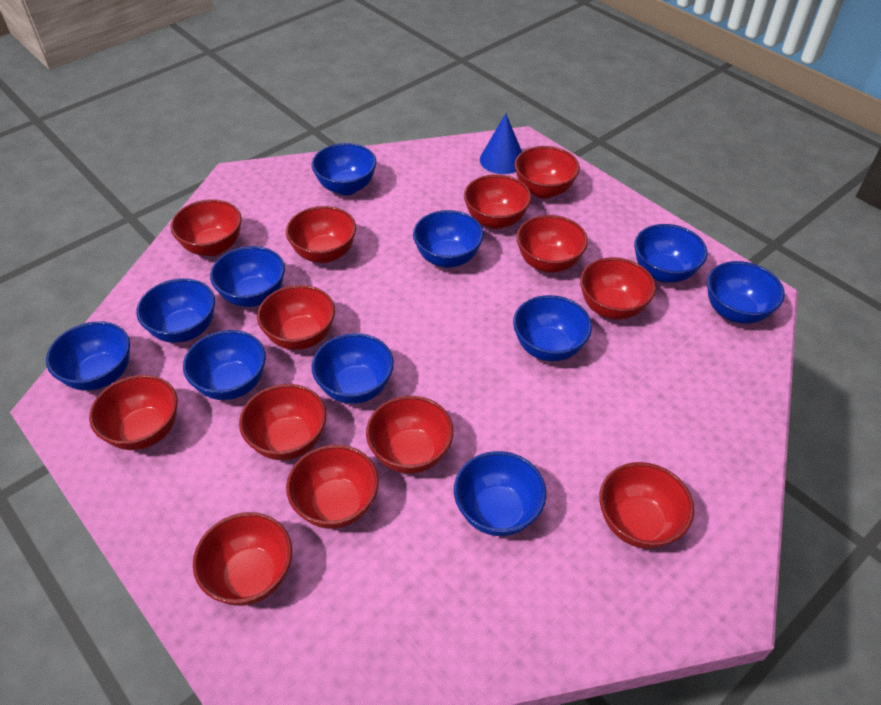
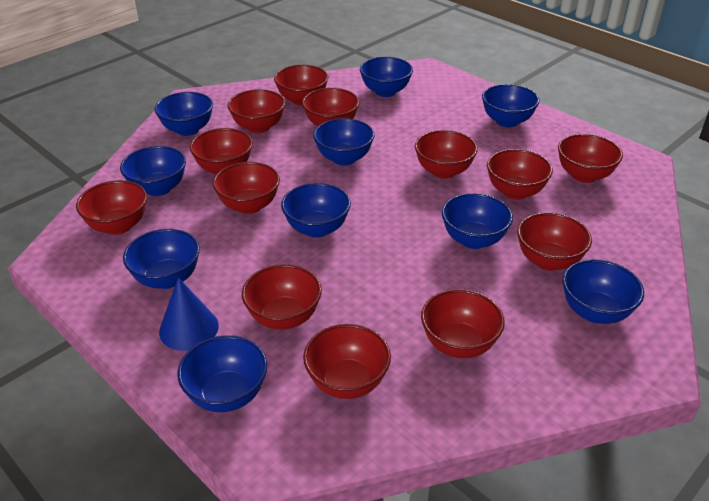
blue bowl: [46,321,130,391] [136,278,215,343] [183,330,266,400] [210,246,285,307] [312,143,377,195] [312,333,394,404] [413,210,484,268] [454,451,547,536] [513,295,592,361] [634,224,708,283] [707,261,785,324] = 11 -> [120,146,186,196] [123,229,200,289] [155,92,213,136] [177,335,267,412] [281,183,351,238] [313,118,374,166] [360,57,413,97] [442,193,513,249] [482,84,539,127] [562,259,644,324] = 10

